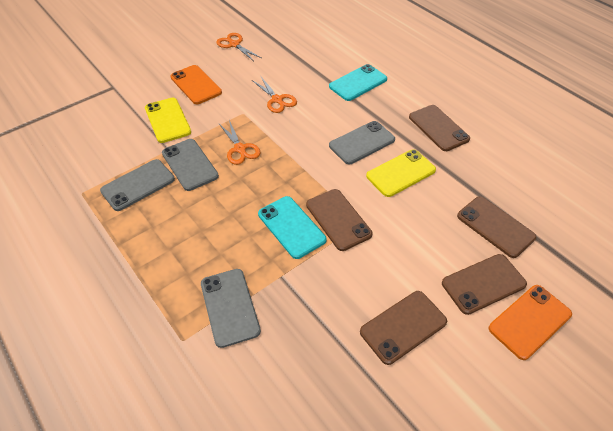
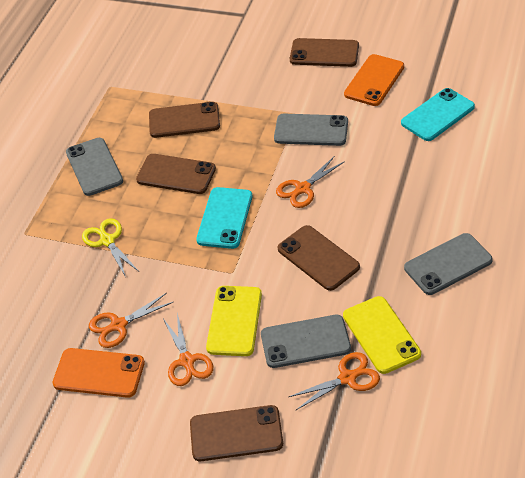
orange scissors: [216,33,261,61] [219,120,260,165] [252,77,297,113] = 3 -> [89,293,173,348] [163,313,213,386] [276,156,345,208] [289,352,380,410] = 4
yellow scissors: none = 0 -> [82,218,138,277] = 1

